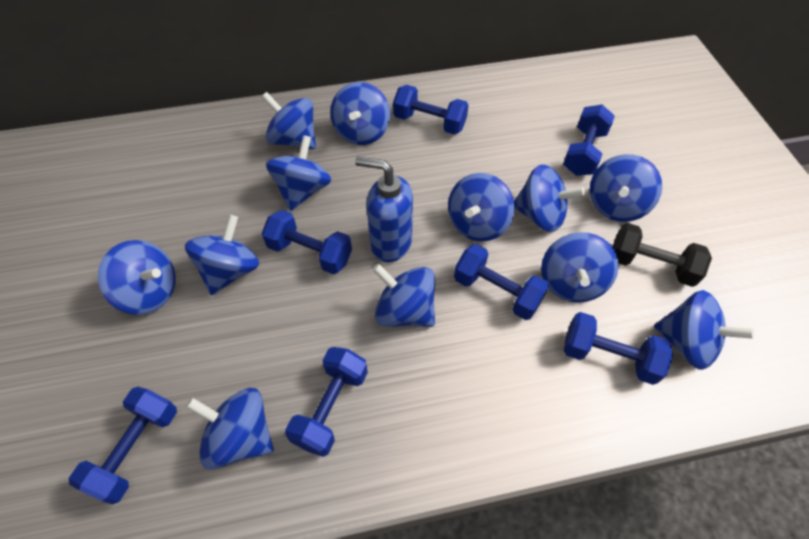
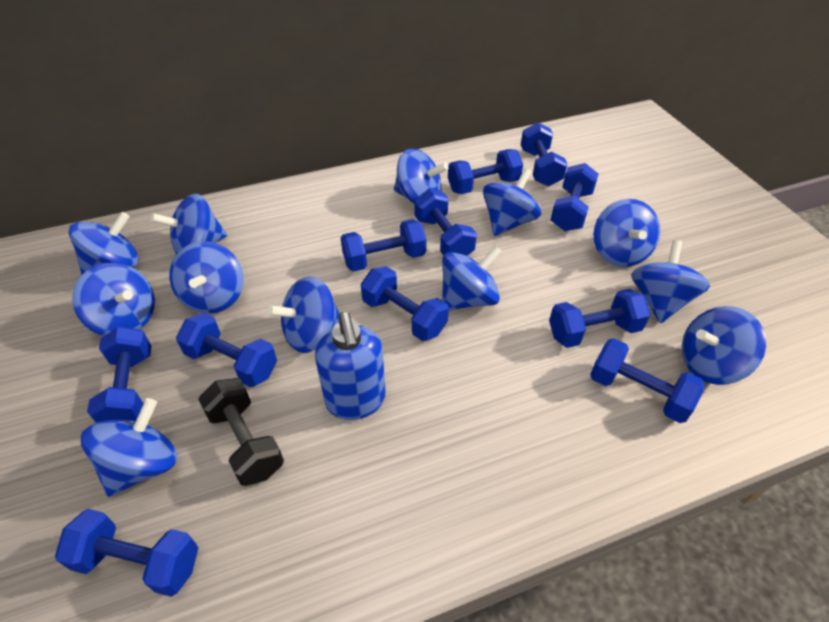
blue dumbbell: [69,387,177,505] [262,210,352,274] [285,347,368,457] [393,85,469,135] [454,244,549,320] [563,105,615,176] [564,312,673,385] = 7 -> [55,509,198,597] [87,326,151,423] [176,313,277,387] [341,219,426,272] [361,266,449,341] [415,189,477,256] [448,149,523,194] [521,122,567,186] [549,289,651,348] [551,163,599,231] [590,338,705,423] = 11

